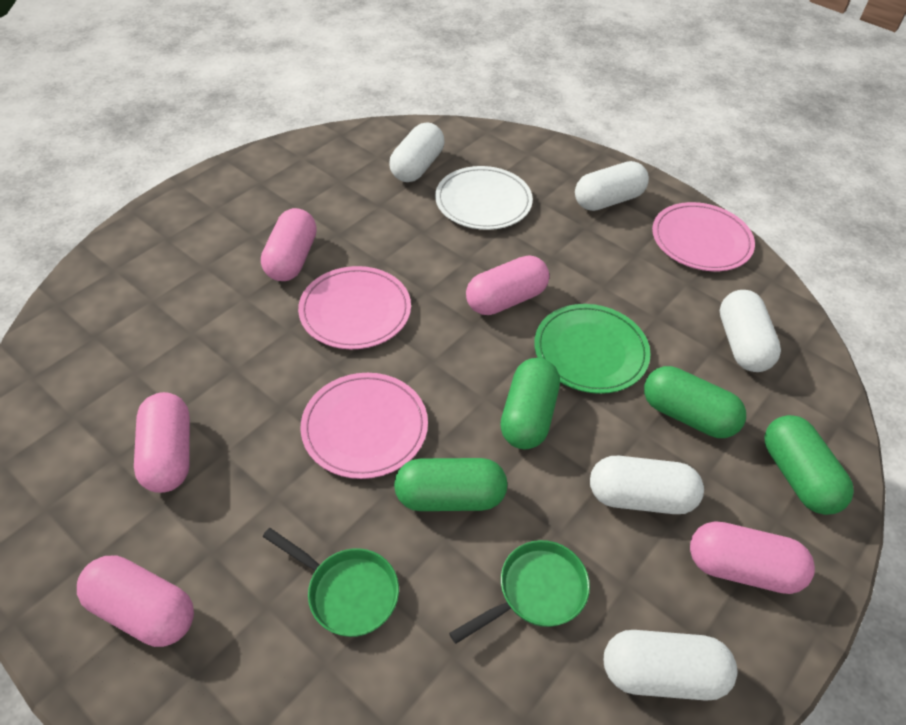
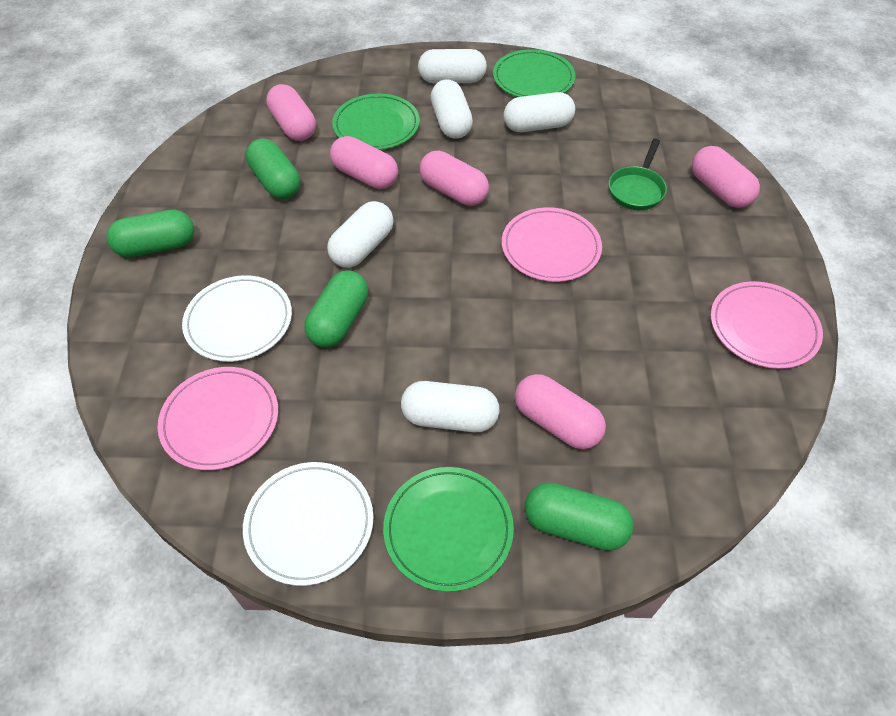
green pan: [263,528,399,637] [449,540,590,644] = 2 -> [609,138,667,210] = 1
green plate: [534,304,651,394] = 1 -> [332,94,420,150] [383,467,514,592] [493,49,575,97] = 3
white plate: [435,166,533,230] = 1 -> [182,275,292,362] [243,462,373,586] = 2

